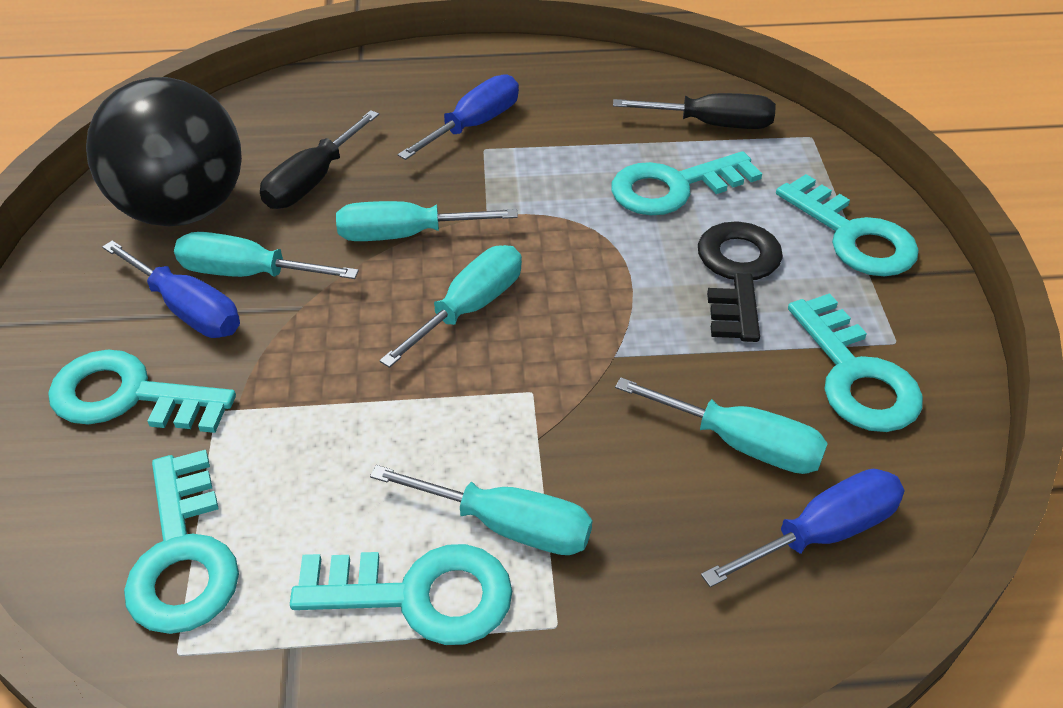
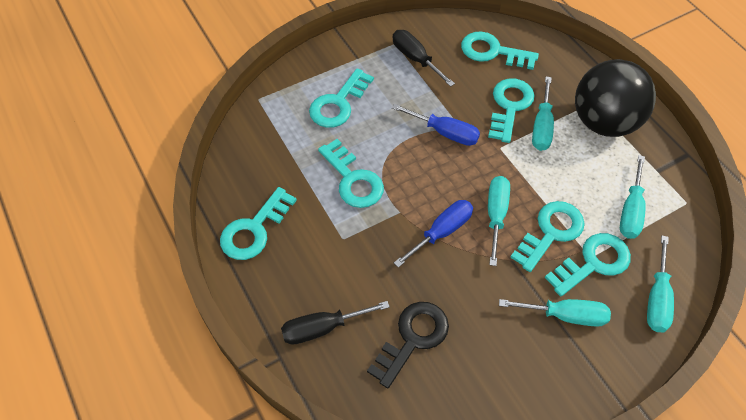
blue screwdriver: [102,240,240,338] [398,74,519,160] [701,469,905,587] = 3 -> [392,104,480,146] [394,200,473,268] = 2
turquoise key: [48,350,236,433] [124,450,239,634] [290,544,512,645] [611,151,762,215] [776,174,919,276] [788,293,923,432] = 6 -> [220,187,297,260] [309,68,374,128] [318,139,384,208] [461,32,539,70] [488,78,535,143] [510,201,585,272] [545,233,631,297] = 7

